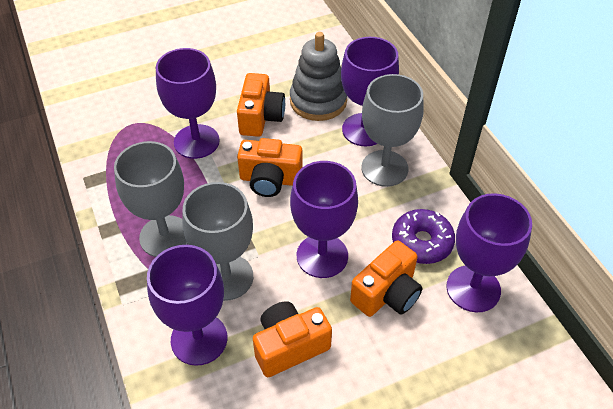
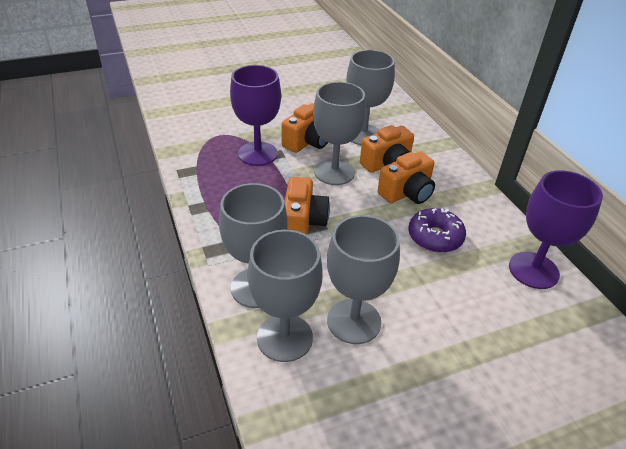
grey goblet: [114,141,188,257] [182,182,253,301] [361,74,424,187] = 3 -> [219,183,288,308] [247,230,322,362] [313,82,366,185] [327,215,400,344] [346,50,395,145] = 5
grey stacking toy: [290,32,347,121] = 1 -> none = 0
purple goblet: [147,245,227,366] [156,48,220,159] [290,161,358,278] [341,37,399,146] [447,193,532,312] = 5 -> [230,65,281,166] [509,170,603,289] = 2

